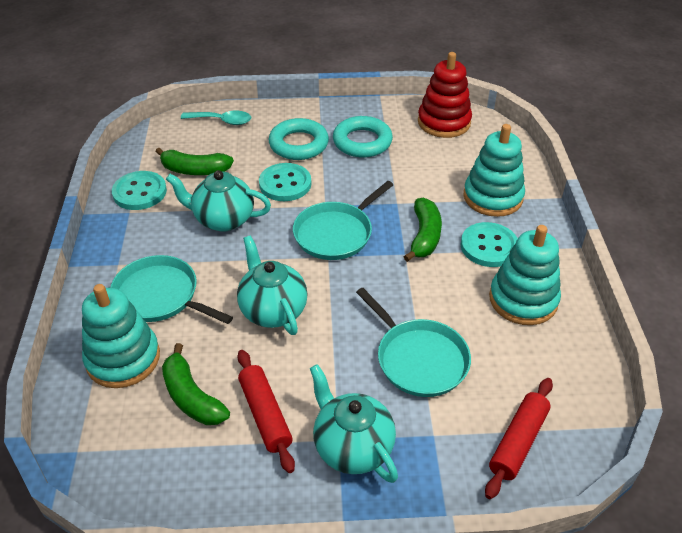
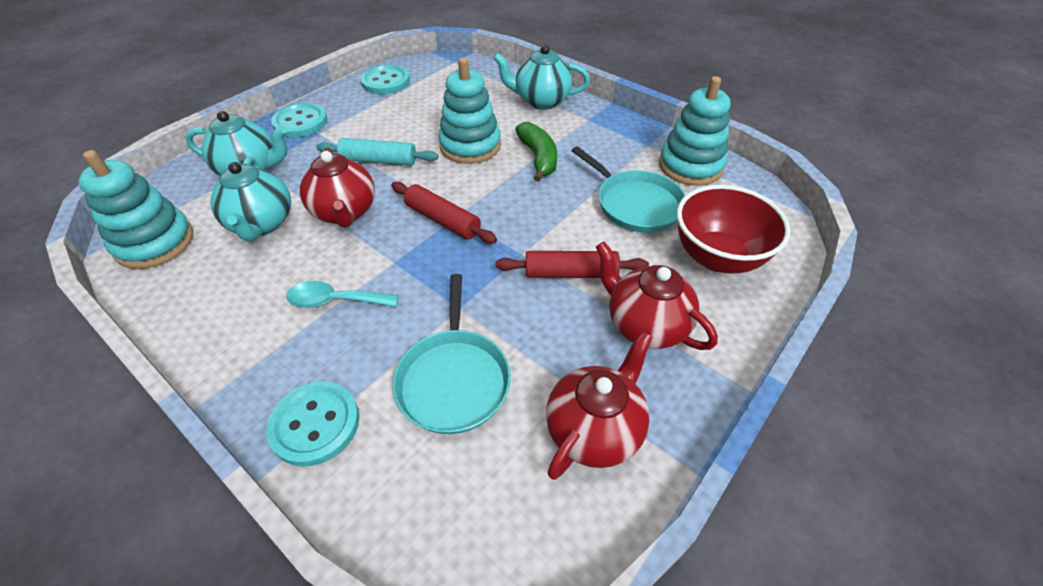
green banana: [155,148,234,175] [162,343,230,425] [404,198,442,262] = 3 -> [515,122,557,182] = 1
red bowl: none = 0 -> [677,185,791,273] = 1
red stacking toy: [418,52,472,138] = 1 -> none = 0
red teapot: none = 0 -> [300,148,375,228] [546,331,652,480] [596,242,718,350] = 3
turquoise pan: [110,255,233,324] [293,181,393,260] [356,288,471,397] = 3 -> [393,274,511,434] [571,146,686,232] = 2
turquoise ring: [269,118,329,160] [333,116,393,158] = 2 -> none = 0
turquoise rolling pin: none = 0 -> [316,138,438,166] = 1

